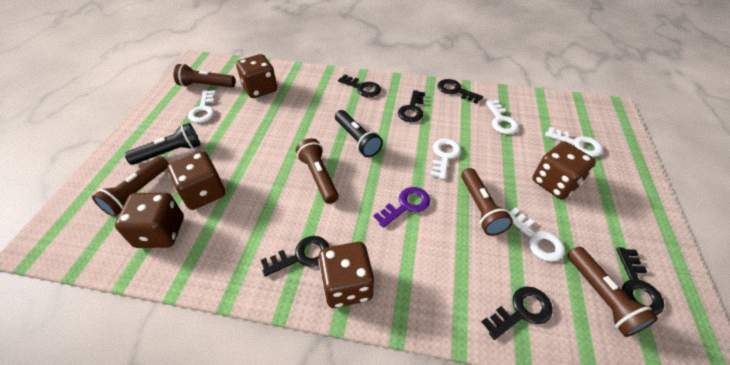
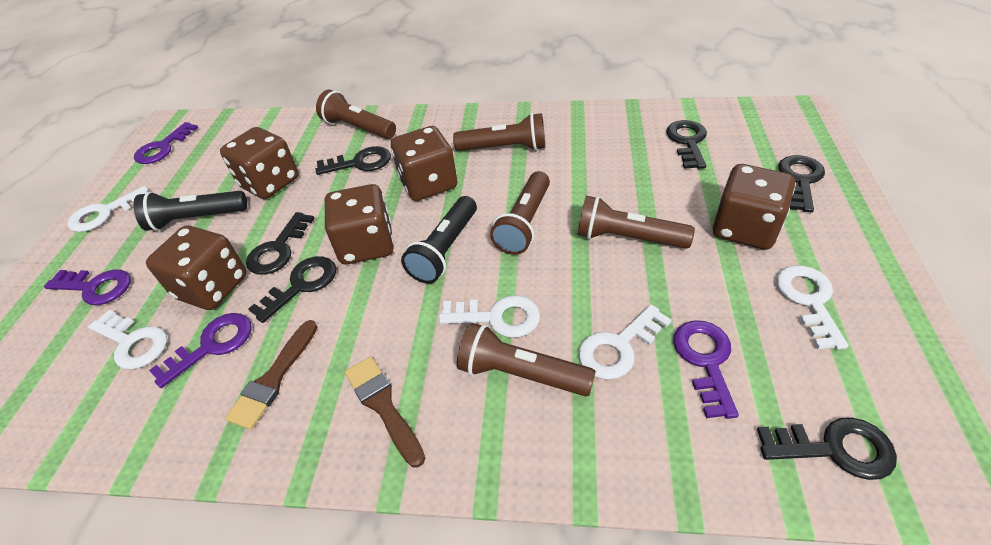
brown brush: none = 0 -> [225,320,317,430] [345,357,425,468] = 2
purple key: [374,187,430,228] = 1 -> [44,269,131,305] [134,122,198,164] [149,313,252,388] [673,321,739,419] = 4

